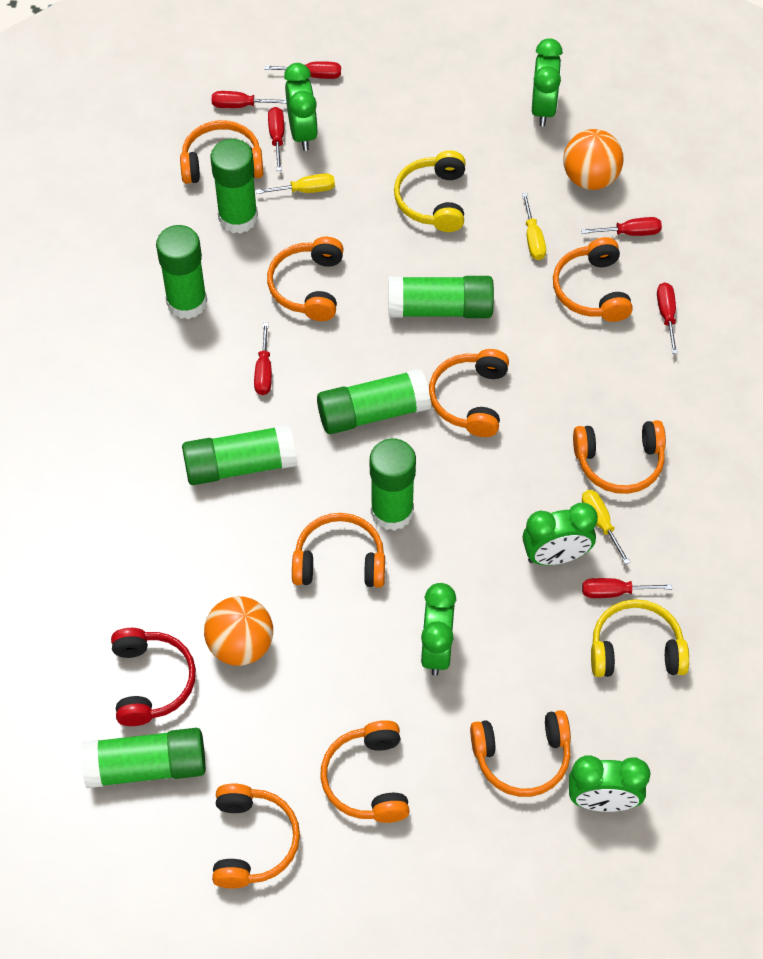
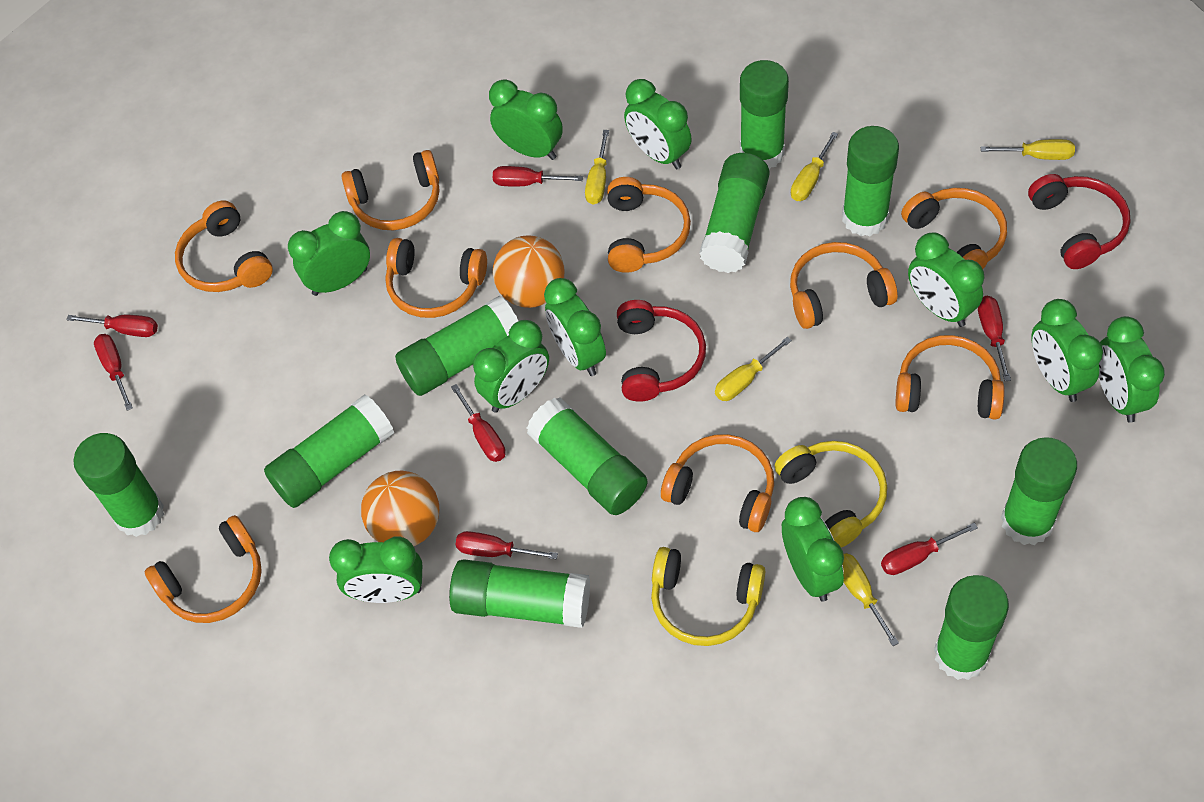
green clock: [284,63,318,151] [421,583,456,676] [523,503,598,565] [532,38,563,126] [569,755,650,812] = 5 -> [288,211,370,296] [329,537,422,603] [473,320,549,413] [489,79,563,160] [544,278,606,376] [624,79,692,169] [782,497,844,602] [908,232,984,327] [1032,299,1103,402] [1099,316,1165,423] = 10
green glue stick: [81,728,206,788] [156,225,207,319] [182,424,297,485] [211,139,258,234] [317,368,431,434] [370,438,416,531] [389,276,494,318] = 7 -> [74,433,164,537] [264,394,395,508] [395,295,518,396] [449,559,590,628] [527,398,648,515] [699,153,769,273] [740,60,789,169] [842,126,899,236] [934,575,1009,680] [1001,437,1077,545] = 10
red headphones: [111,628,196,726] = 1 -> [617,300,706,402] [1028,174,1130,269] = 2
yellow screwdriver: [256,173,335,194] [522,193,546,260] [582,490,630,565] = 3 -> [585,130,609,204] [715,337,792,401] [791,132,838,201] [843,553,899,646] [981,139,1075,160] = 5

